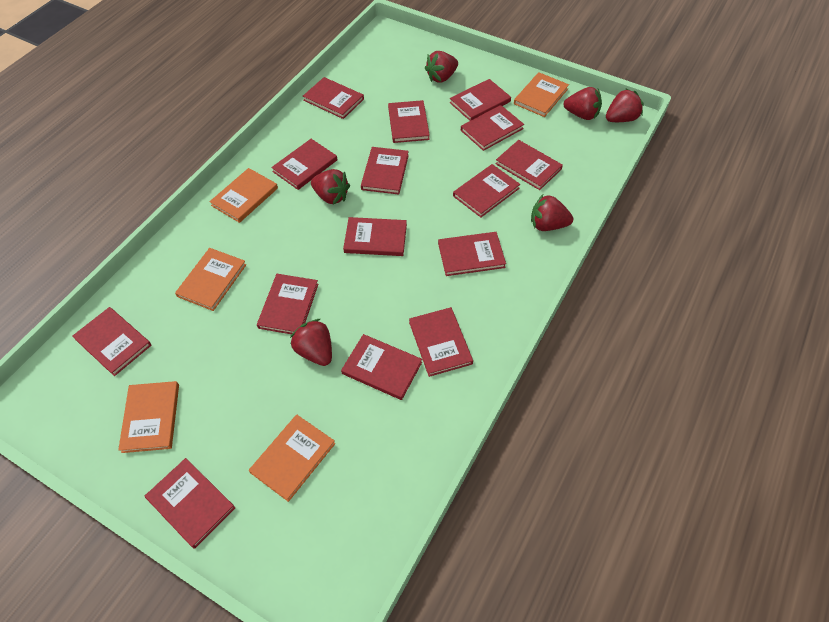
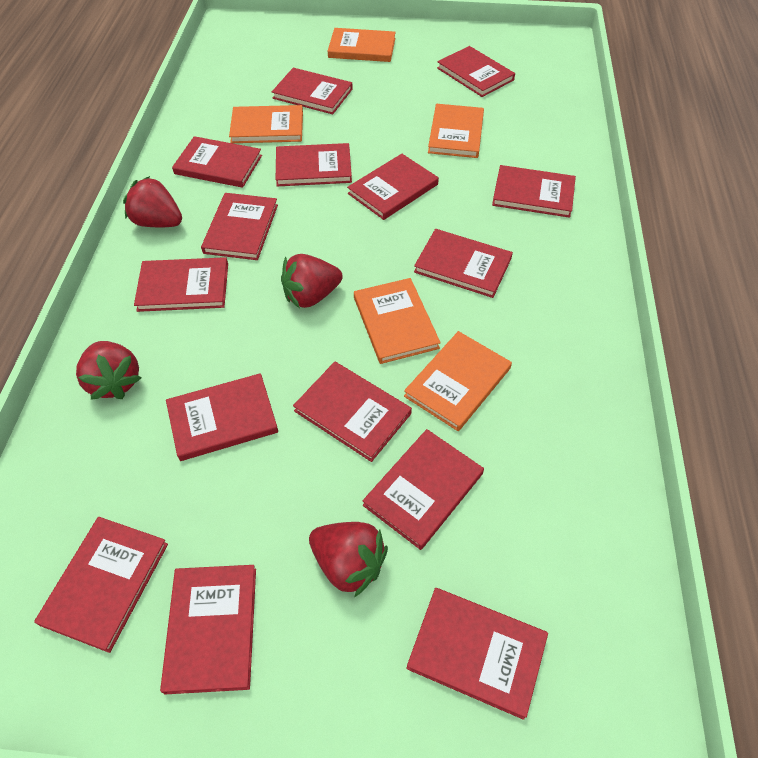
red strawberry: [290,319,332,366] [311,169,350,205] [425,51,458,83] [531,195,573,231] [564,87,602,120] [606,88,644,122] = 6 -> [76,341,141,400] [123,176,182,227] [281,254,343,309] [309,522,388,597] = 4

